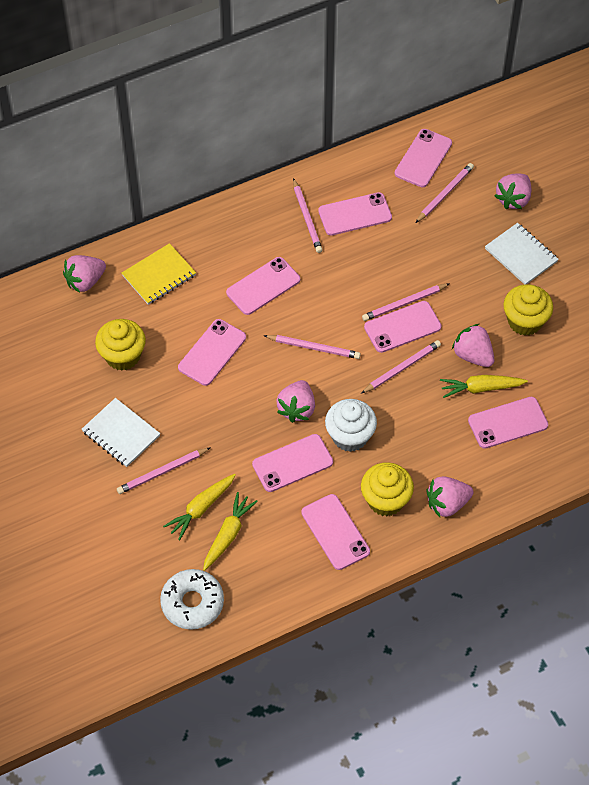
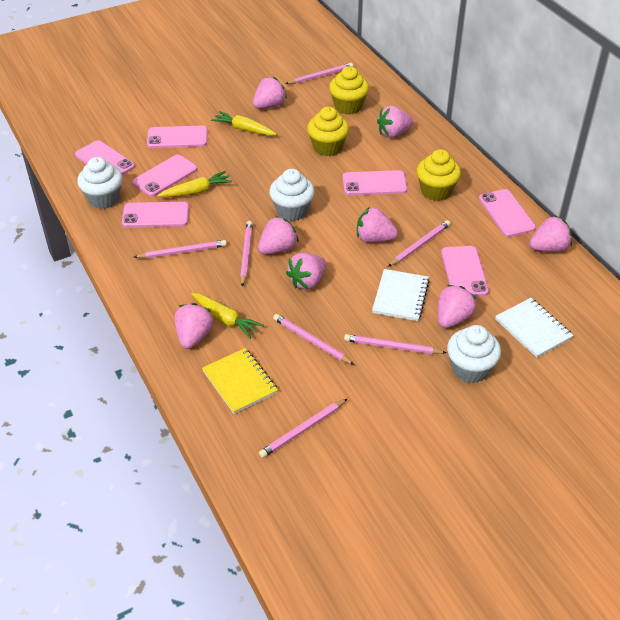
pink pencil: [117,447,211,494] [263,335,361,359] [293,178,323,253] [361,340,441,394] [362,283,450,321] [415,163,474,223] = 6 -> [134,240,227,258] [240,221,253,287] [259,398,348,458] [273,314,354,365] [285,63,353,84] [344,334,447,354] [388,220,451,267] = 7
pink phone: [178,319,246,386] [226,257,300,315] [252,434,333,492] [301,494,370,570] [318,192,392,236] [364,301,441,353] [395,129,452,187] [468,397,548,449] = 8 -> [75,140,135,175] [122,202,189,228] [132,155,198,197] [147,126,208,148] [342,170,407,196] [441,246,489,297] [479,189,536,237] = 7
pink strawberry: [63,255,106,293] [276,380,315,423] [426,476,474,517] [452,324,495,367] [495,174,531,209] = 5 -> [174,303,213,349] [253,77,287,109] [258,216,299,254] [286,253,327,290] [357,207,398,242] [377,106,414,138] [438,285,476,328] [530,216,572,252] = 8
white cupcake: [325,399,377,452] = 1 -> [77,157,123,209] [269,169,315,221] [447,325,501,383] = 3
white donut: [160,569,224,630] = 1 -> none = 0

